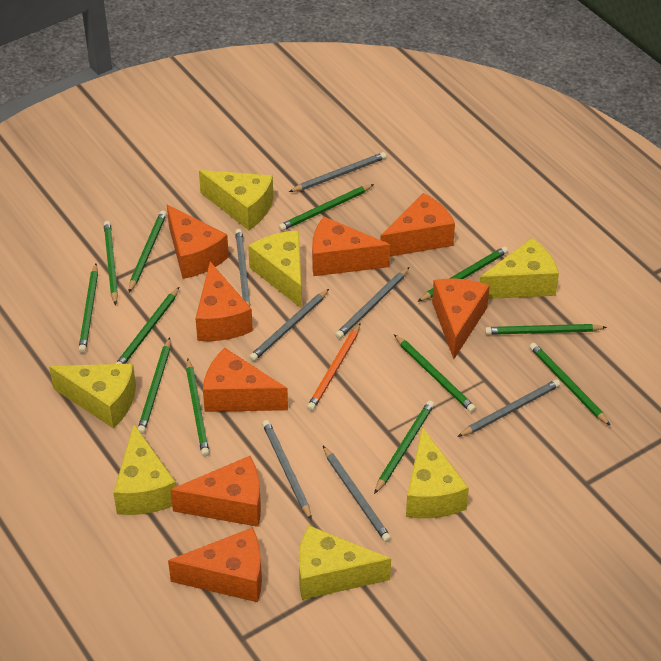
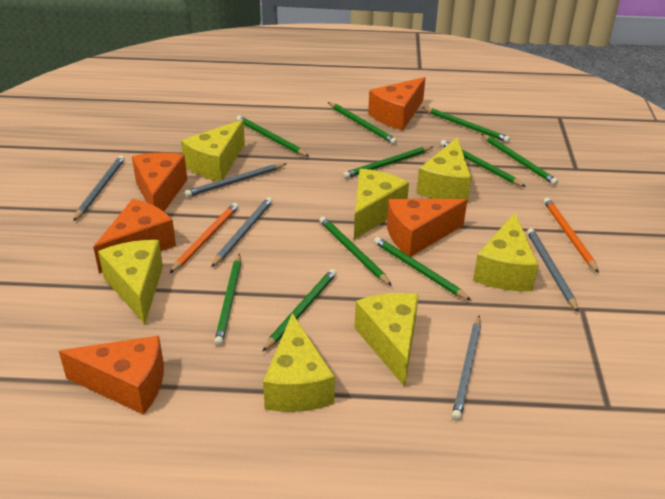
green pencil: [78,264,98,353] [104,221,118,305] [116,287,179,364] [129,211,167,293] [138,338,171,434] [186,359,209,456] [279,184,374,231] [374,401,434,494] [394,335,476,413] [417,247,508,302] [485,324,607,335] [529,343,611,426] = 12 -> [214,253,241,346] [236,116,310,157] [262,269,337,352] [319,216,392,286] [328,102,397,144] [343,146,433,179] [374,237,472,301] [422,107,510,143] [440,140,526,187] [481,134,558,185] = 10
grey pencil: [235,229,250,306] [249,289,329,361] [262,420,312,520] [289,152,387,192] [323,446,391,542] [335,267,410,339] [457,379,561,437] = 7 -> [73,155,125,221] [185,163,286,197] [211,197,273,267] [452,316,481,420] [527,228,579,312] = 5
orange cheese: [167,204,229,279] [168,527,262,602] [170,456,261,527] [195,262,253,341] [203,348,288,412] [312,217,390,276] [380,193,455,256] [432,279,490,359] = 8 -> [59,336,164,415] [93,199,176,274] [132,152,187,211] [368,77,426,130] [387,199,467,257] = 5
orange pencil: [307,323,361,411] = 1 -> [170,203,239,273] [543,197,599,273] = 2

